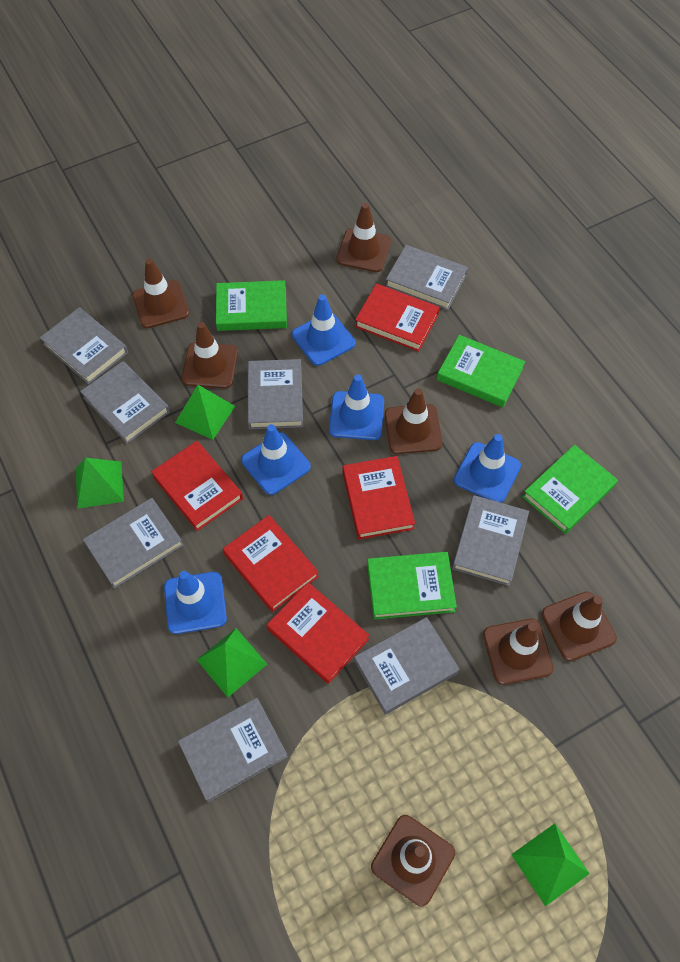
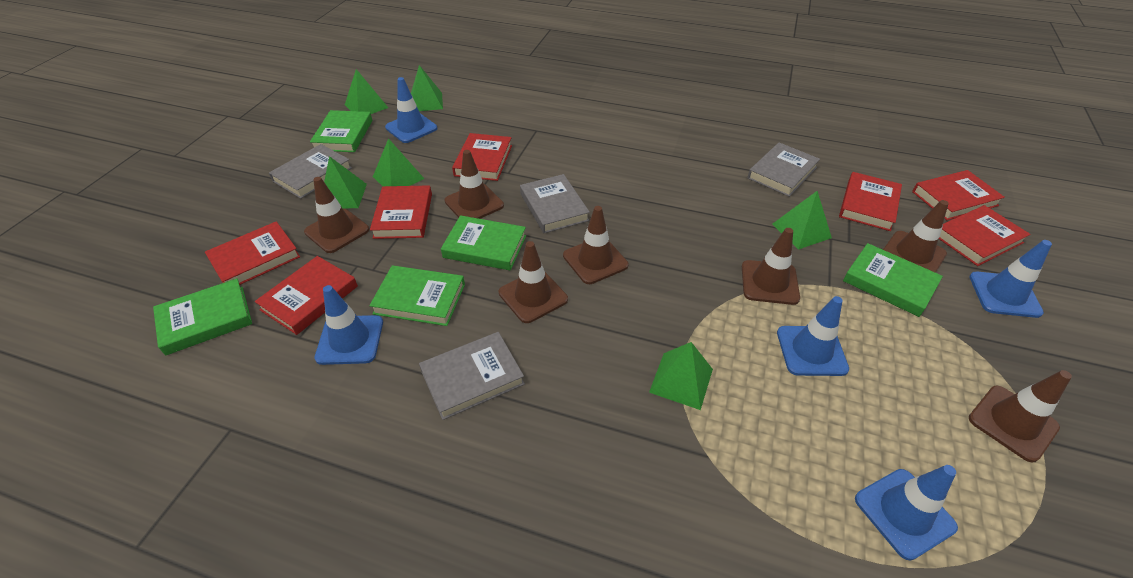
green book: [216,280,287,331] [367,552,457,619] [437,335,525,407] [522,445,618,534] = 4 -> [153,278,252,356] [310,110,372,152] [369,265,465,326] [441,215,526,270] [843,243,943,317] = 5
green pyramid: [76,458,124,509] [175,385,235,440] [197,628,267,697] [511,823,590,907] = 4 -> [324,156,367,208] [345,69,388,114] [373,138,424,186] [411,65,443,111] [649,342,713,410] [773,191,832,250] = 6
grey book: [40,307,128,384] [80,361,170,444] [83,498,183,589] [178,698,288,803] [248,359,303,429] [354,617,459,714] [385,245,468,310] [452,495,529,586] = 8 -> [269,144,352,199] [419,332,525,420] [520,174,590,233] [747,142,820,197] = 4
red book: [151,441,243,531] [223,515,319,612] [267,582,370,684] [342,456,415,540] [355,284,440,352] = 5 -> [205,221,300,285] [255,256,358,335] [370,185,432,239] [452,133,512,181] [839,172,902,231] [912,170,1005,220] [939,205,1030,266] = 7

